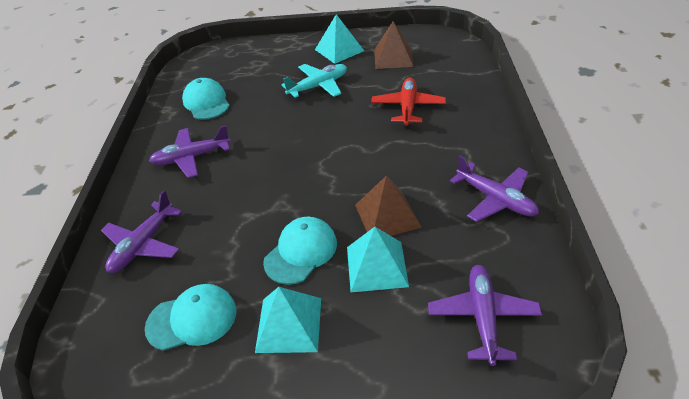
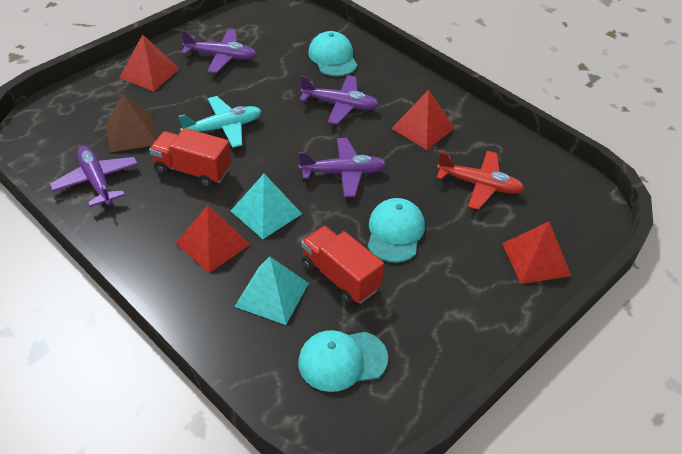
brown pyramid: [355,175,421,236] [374,21,414,69] = 2 -> [106,94,157,152] = 1
red pyramid: none = 0 -> [119,34,180,91] [175,205,251,273] [391,90,455,150] [502,222,571,284] = 4
red truck: none = 0 -> [149,128,231,188] [301,226,384,305] = 2
turquoise pyramid: [255,287,321,353] [315,14,364,64] [347,227,409,292] = 3 -> [231,174,302,239] [234,257,309,325] = 2

